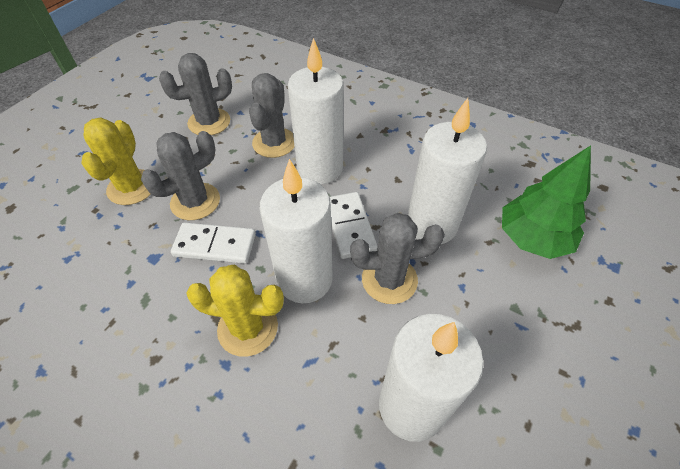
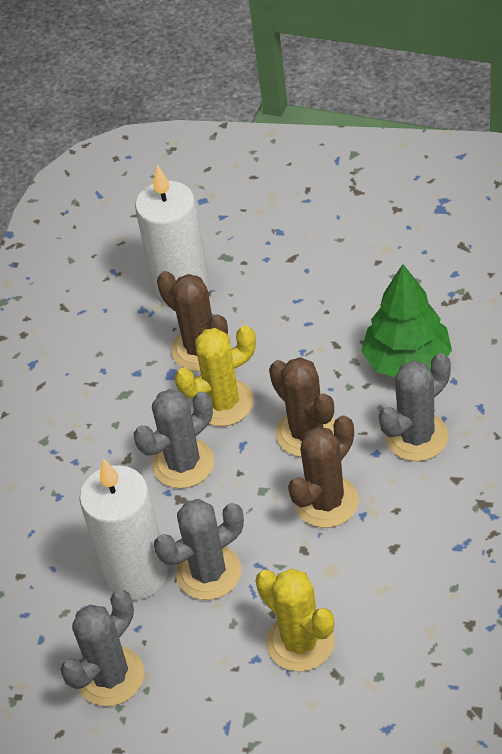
brown cactus: none = 0 -> [157,271,228,371] [269,357,335,457] [288,416,359,528] = 3
white candle: [260,159,333,303] [288,38,344,184] [379,314,484,442] [408,98,487,244] = 4 -> [79,458,168,600] [135,165,210,307] = 2
white domino: [171,222,256,264] [330,192,378,259] = 2 -> none = 0

